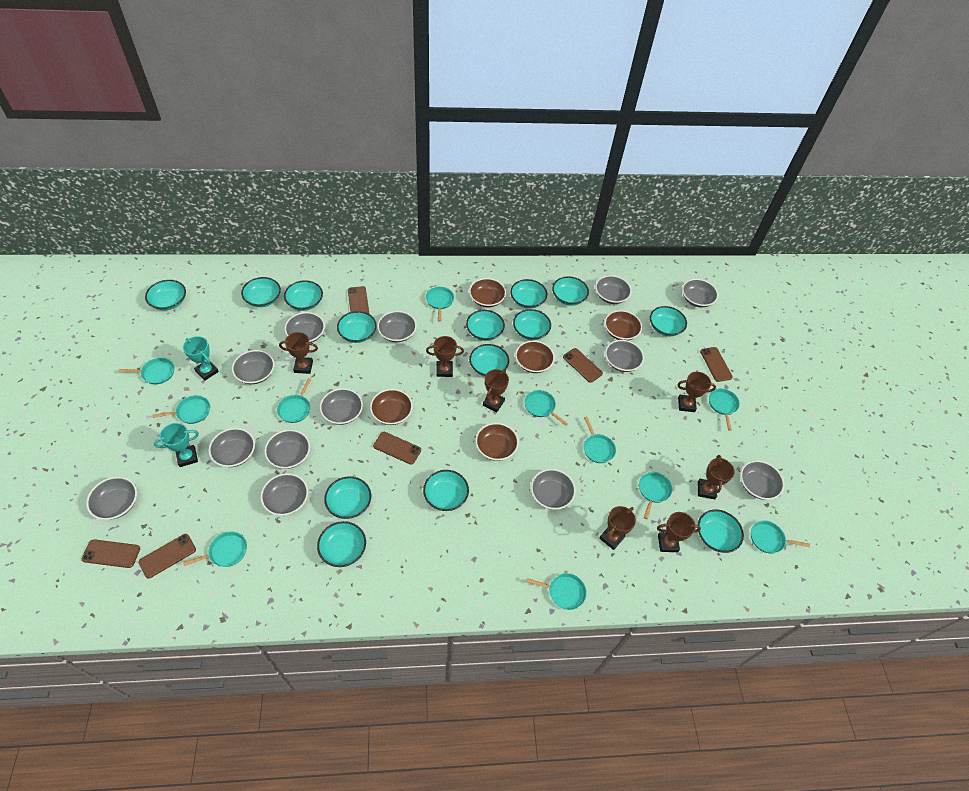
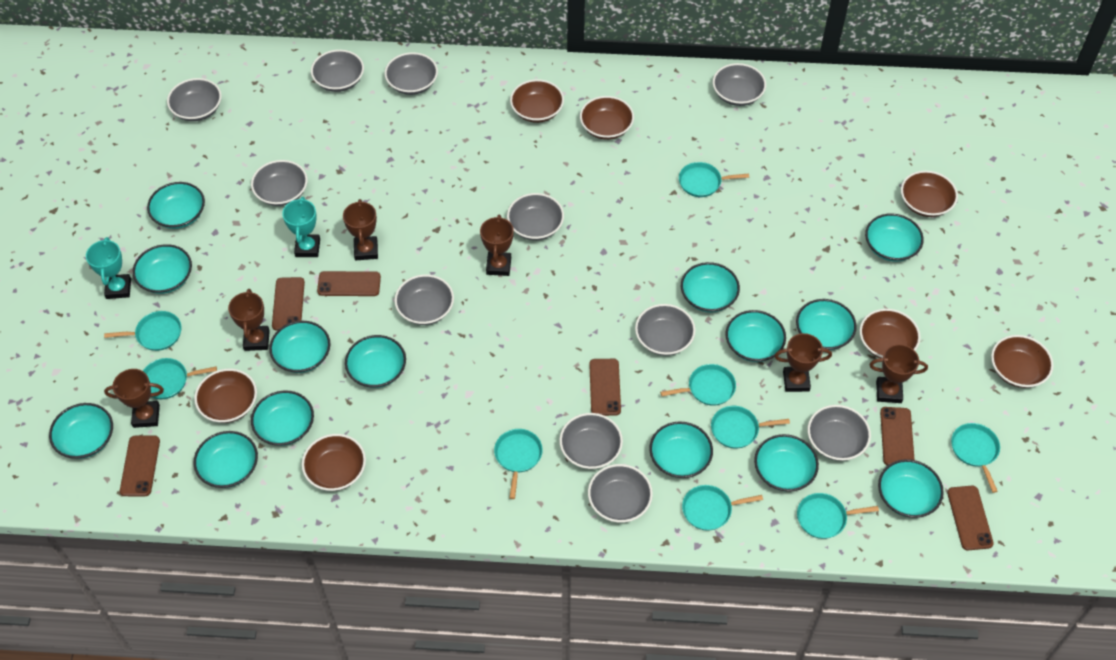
brown bowl: [370,389,413,425] [469,278,506,308] [475,423,519,461] [515,340,555,373] [605,310,642,341] = 5 -> [194,369,257,423] [302,434,366,491] [510,79,564,123] [580,96,634,140] [860,309,921,358] [901,171,958,217] [991,335,1053,388] = 7
brown trophy: [279,332,318,374] [426,336,464,377] [483,369,509,412] [599,506,636,550] [657,512,701,552] [677,372,716,412] [698,455,735,499] = 7 -> [104,369,164,428] [228,289,270,351] [343,199,378,260] [480,215,514,276] [774,333,832,392] [869,344,928,403] = 6
grey bowl: [86,477,137,520] [209,428,255,467] [232,350,275,384] [261,473,308,516] [264,430,310,469] [284,312,325,343] [320,388,363,425] [377,311,417,342] [531,469,576,510] [595,275,632,304] [605,340,644,372] [682,279,718,307] [740,460,784,500] = 13 -> [167,78,222,121] [251,160,308,206] [311,50,364,92] [385,52,438,95] [394,274,454,325] [507,193,564,240] [559,413,623,469] [588,464,653,523] [635,304,696,356] [713,63,766,106] [808,405,871,461] = 11
turquoise pan: [118,358,174,384] [152,395,210,424] [183,532,247,567] [277,378,311,423] [426,287,454,322] [525,390,568,426] [526,573,587,610] [584,416,616,463] [639,472,672,519] [709,388,740,431] [751,520,810,553] = 11 -> [104,311,182,351] [143,358,217,399] [494,429,543,499] [660,364,736,406] [679,162,749,197] [682,485,763,531] [711,406,790,449] [797,493,879,539] [951,423,1000,493] = 9

